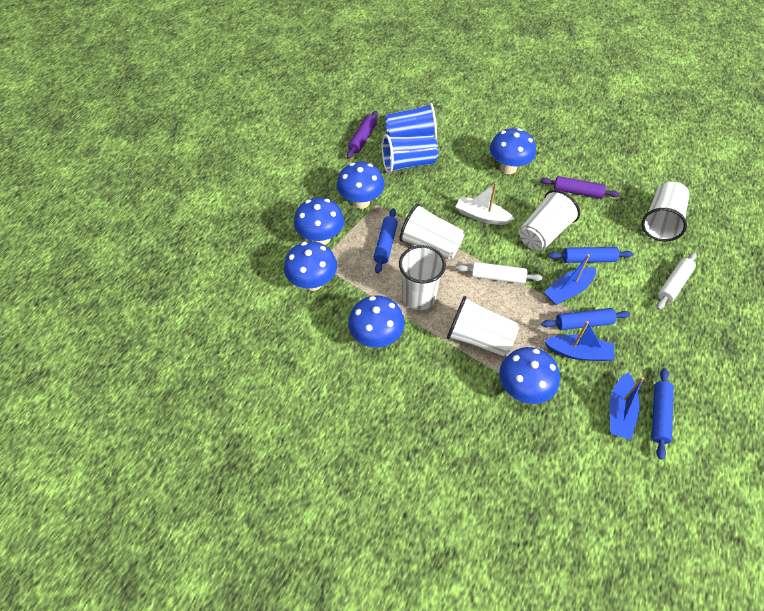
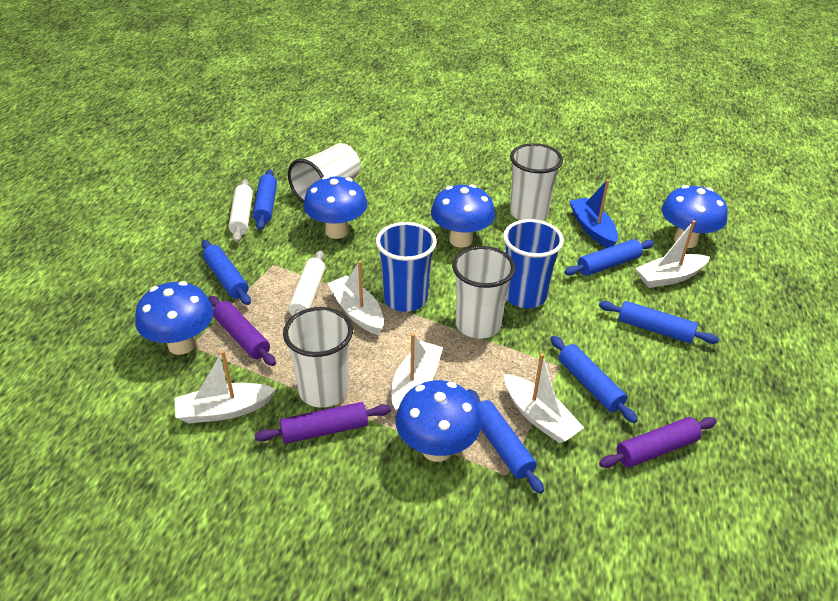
blue boat: [544,254,596,305] [544,321,615,361] [609,372,644,440] = 3 -> [569,179,618,248] = 1
blue mushroom: [284,241,337,291] [294,198,344,245] [337,162,385,209] [348,295,405,348] [490,128,536,174] [499,347,560,404] = 6 -> [135,281,213,355] [303,176,367,239] [396,380,482,462] [431,184,495,248] [662,185,727,248] = 5
blue rolling pin: [373,208,398,274] [541,308,630,330] [548,247,633,263] [652,368,674,460] = 4 -> [201,240,251,305] [253,169,277,230] [467,389,544,494] [551,336,638,423] [564,239,654,276] [599,301,719,344] = 6
purple rolling pin: [347,111,378,159] [540,176,620,199] = 2 -> [209,296,276,366] [254,402,391,444] [599,417,717,468] = 3
white boat: [456,183,515,225] = 1 -> [175,350,276,423] [327,261,384,335] [391,333,443,411] [504,353,584,443] [636,220,710,288] = 5
white cup: [399,204,464,260] [399,245,446,310] [447,296,519,356] [519,190,580,251] [641,182,689,241] = 5 -> [283,307,353,408] [288,143,361,203] [452,246,515,339] [510,143,563,221] = 4

